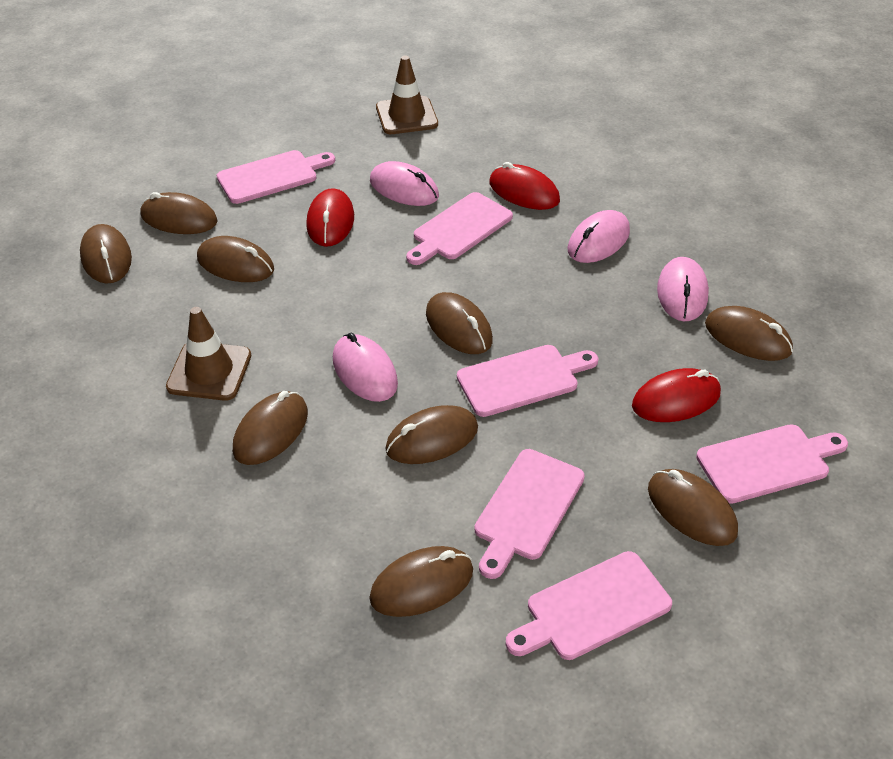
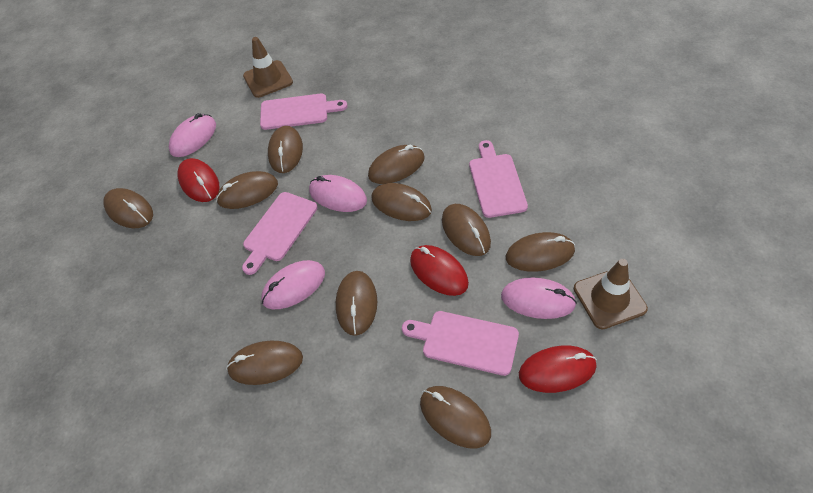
brown mouse: [80,224,132,284] [141,192,218,234] [197,236,274,282] [233,391,308,465] [369,546,473,617] [385,405,478,464] [426,292,493,354] [648,469,738,546] [705,306,793,361] = 9 -> [103,188,153,228] [216,171,278,209] [226,341,303,385] [268,126,303,173] [336,271,377,336] [368,145,425,184] [371,183,432,221] [420,386,491,449] [442,204,491,256] [506,232,575,272] = 10
pink cutting board: [217,150,335,204] [406,192,513,265] [457,345,599,417] [474,449,585,579] [506,551,672,660] [696,424,848,504] = 6 -> [242,192,318,275] [260,94,348,130] [402,311,519,376] [469,140,528,218] = 4

